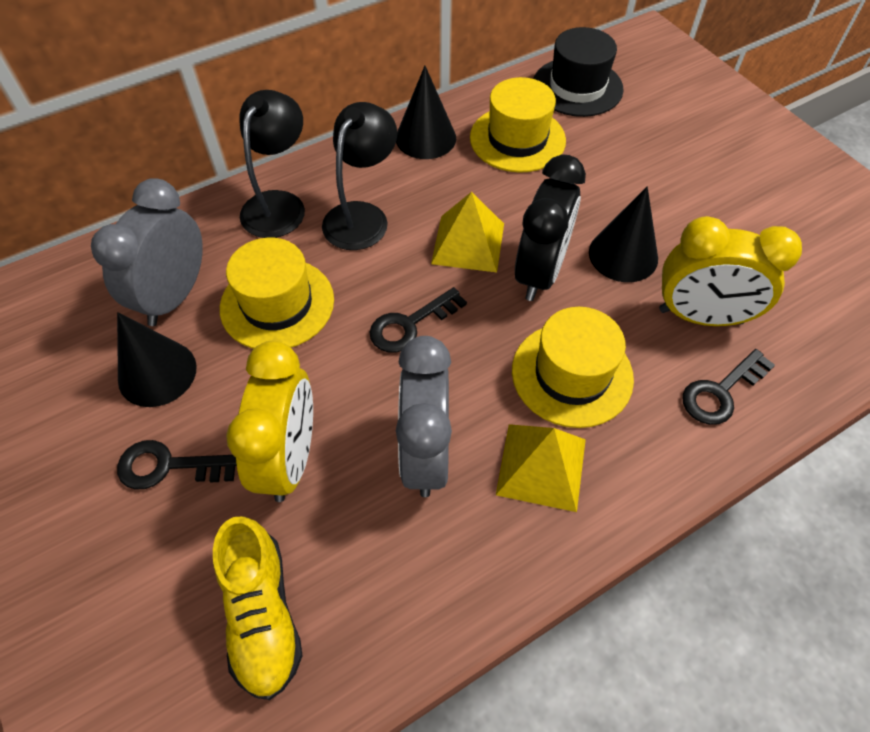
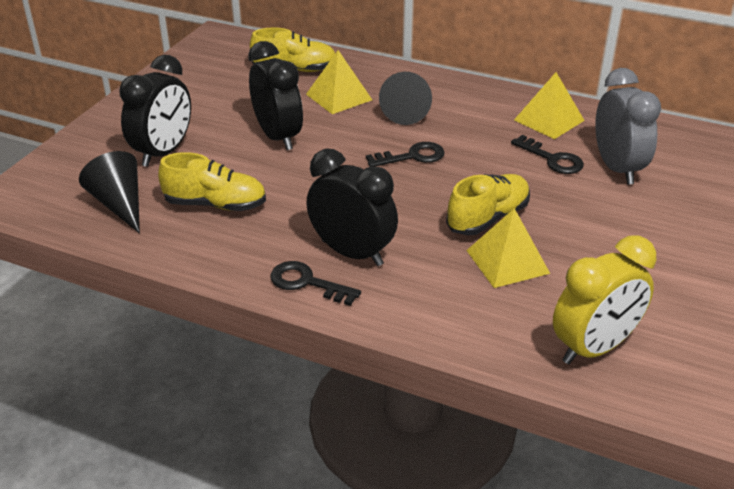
black clock: [515,154,586,301] = 1 -> [119,55,191,167] [248,41,303,150] [306,149,398,266] = 3
black cone: [117,312,197,407] [396,66,456,159] [589,187,658,282] = 3 -> [79,151,140,234] [379,72,432,125] = 2
black hat: [534,27,624,117] = 1 -> none = 0
black lamp: [239,90,305,238] [322,102,397,250] = 2 -> none = 0
grey clock: [91,178,203,326] [396,336,452,497] = 2 -> [595,68,661,185] = 1
yellow clock: [226,341,313,502] [659,216,802,326] = 2 -> [553,235,657,364] = 1
yellow hat: [220,238,334,349] [470,77,566,173] [512,307,634,428] = 3 -> none = 0
yellow pyramid: [431,192,504,273] [496,424,586,512] = 2 -> [306,50,372,114] [466,208,550,288] [514,72,585,139] = 3
yellow shoe: [213,517,303,700] = 1 -> [158,152,266,211] [250,27,335,72] [446,174,530,235] = 3

